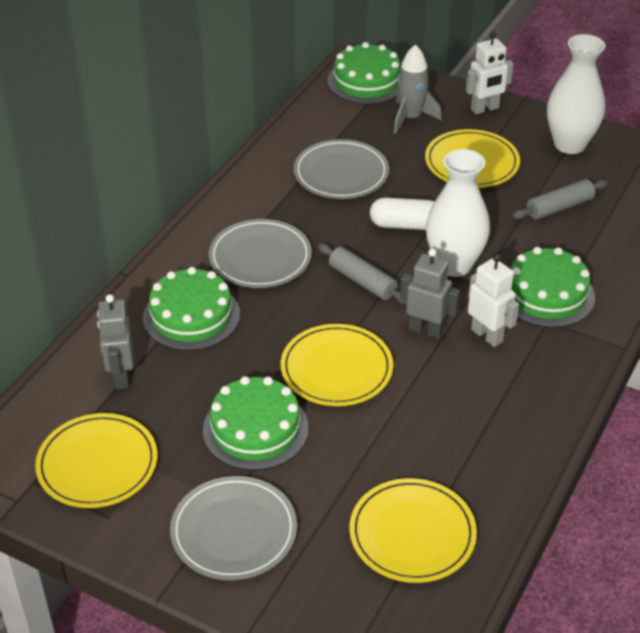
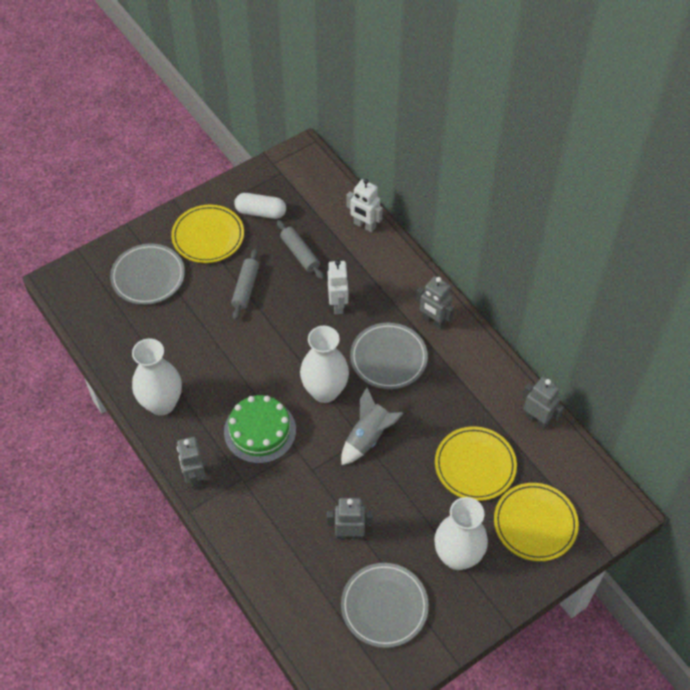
green cake: [143,267,240,351] [203,376,309,471] [328,42,400,104] [510,247,595,328] = 4 -> [224,395,296,464] = 1
grey robot: [97,294,134,389] [400,249,460,339] = 2 -> [177,437,206,490] [327,498,373,540] [416,276,454,330] [522,377,564,430] = 4
white vase: [426,149,490,277] [547,34,606,154] = 2 -> [132,339,182,416] [300,326,349,403] [434,497,488,570] = 3
yellow plate: [35,413,157,508] [281,324,393,406] [349,478,477,583] [425,129,520,188] = 4 -> [171,205,244,263] [435,426,517,501] [494,483,579,561] = 3

